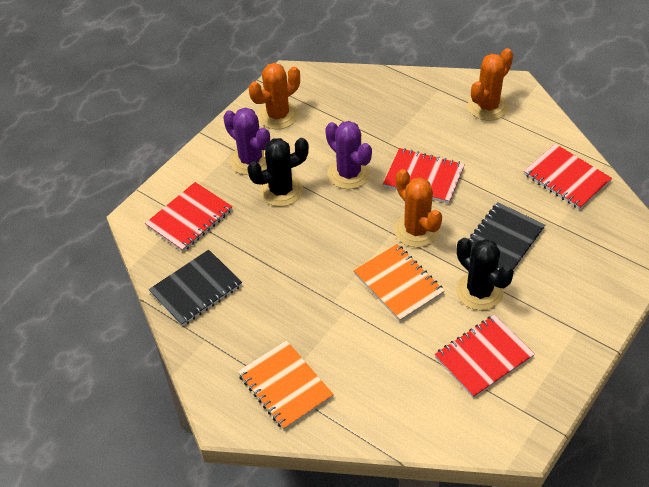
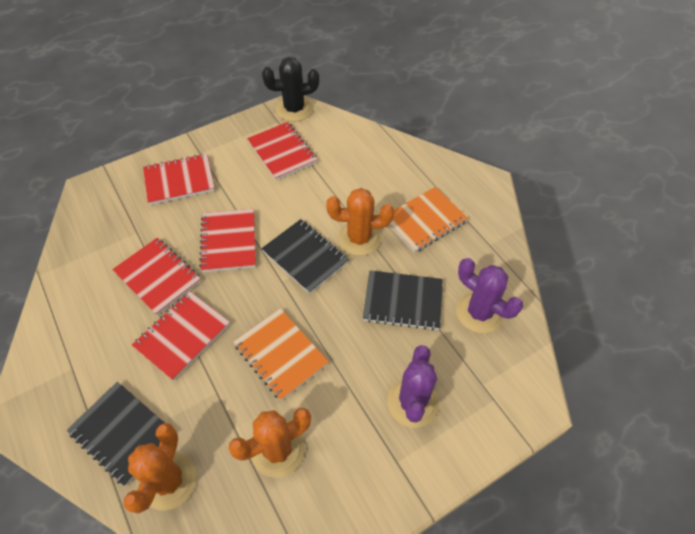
black cactus: [247,138,309,207] [456,238,514,310] = 2 -> [262,57,319,122] = 1
black notebook: [149,250,242,326] [468,202,546,271] = 2 -> [67,382,164,486] [261,219,349,294] [363,270,443,330] = 3
red notebook: [145,182,233,252] [383,148,465,204] [434,315,535,398] [524,144,612,210] = 4 -> [112,238,201,315] [132,291,230,381] [143,153,215,205] [199,209,256,272] [247,122,318,180] = 5

